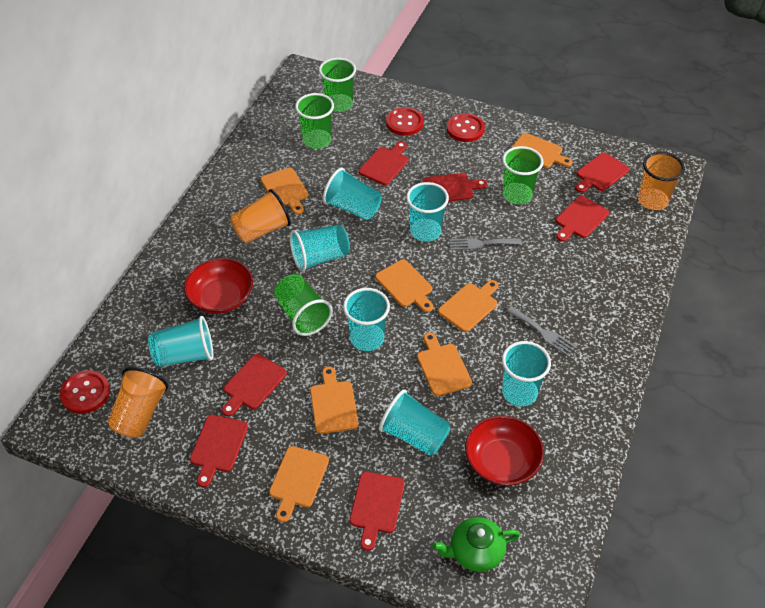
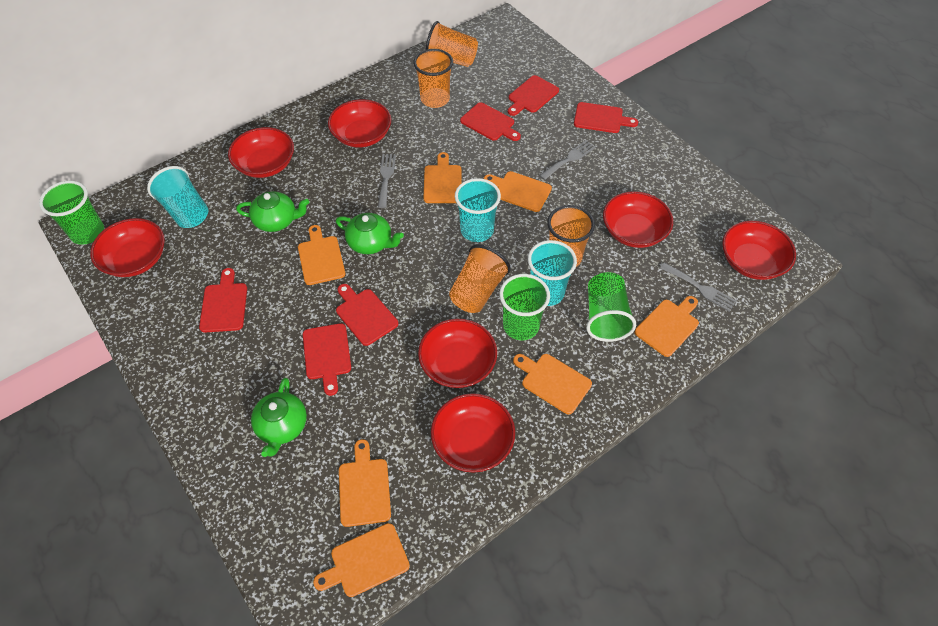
green cup: [274,274,333,336] [295,93,334,149] [319,58,356,112] [502,146,544,204] = 4 -> [39,181,104,245] [499,274,550,340] [586,272,636,342] = 3
green teapot: [432,517,520,572] = 1 -> [236,191,309,232] [251,378,307,457] [336,213,404,254] = 3
grey fork: [449,238,522,250] [506,306,576,356] = 2 -> [378,154,396,208] [539,140,596,180] [660,263,737,312] = 3
orange cup: [108,367,168,438] [230,189,291,243] [638,152,685,210] = 3 -> [413,49,453,108] [426,21,478,67] [449,244,511,313] [547,205,595,267] = 4
red bowl: [184,258,253,314] [465,416,544,486] = 2 -> [90,218,165,277] [228,127,294,178] [328,99,391,147] [418,319,497,388] [431,393,515,473] [603,191,673,248] [722,221,796,280] = 7
red button: [60,370,110,414] [386,107,424,136] [447,113,485,142] = 3 -> none = 0
red cutting board: [190,415,248,488] [222,354,287,416] [350,472,405,551] [359,141,409,185] [422,173,487,202] [556,196,609,242] [575,153,629,193] = 7 -> [199,268,247,333] [303,323,351,396] [336,284,398,346] [460,102,521,141] [508,75,559,116] [574,102,638,133] = 6
turquoise cup: [148,316,213,367] [290,224,350,272] [323,168,382,220] [343,288,390,351] [379,389,451,456] [406,182,449,242] [502,341,551,406] = 7 -> [147,166,208,228] [455,178,501,242] [528,240,577,306] = 3

